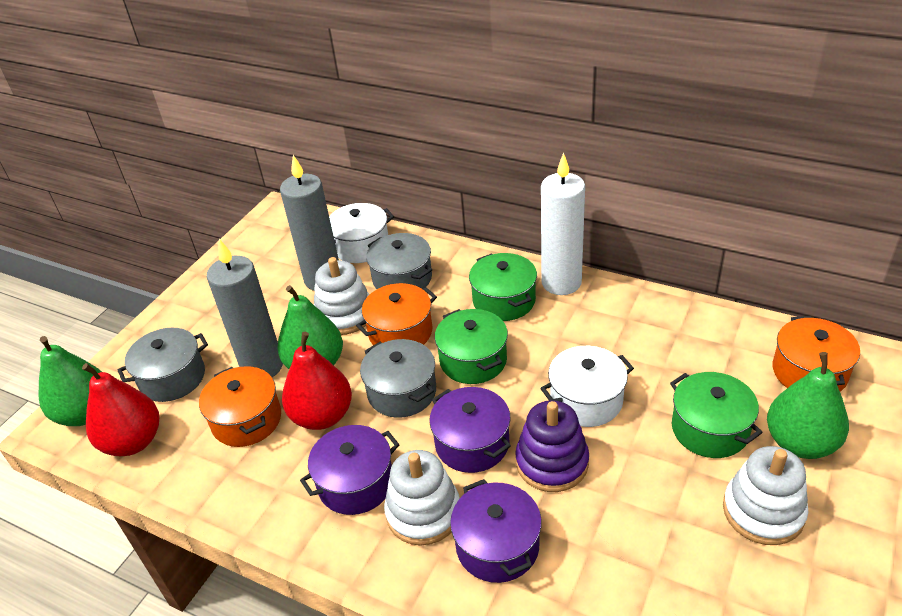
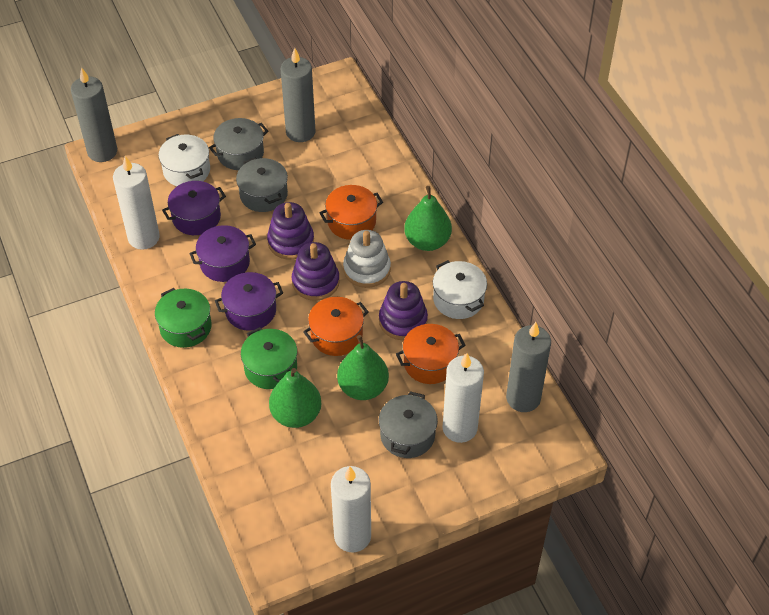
green pot: [435,309,508,384] [469,253,537,321] [670,372,763,458] = 3 -> [155,288,211,348] [241,327,297,389] = 2
grey candle: [207,239,283,377] [280,155,339,291] = 2 -> [71,67,117,162] [281,48,315,142] [506,322,551,412] = 3
purple stacking toy: [515,400,589,492] = 1 -> [267,202,314,260] [292,242,340,301] [379,281,428,340] = 3
red pear: [82,363,159,456] [282,332,352,430] = 2 -> none = 0
white candle: [541,152,585,295] = 1 -> [113,156,160,250] [331,466,371,552] [442,353,484,443] = 3
white stacking toy: [314,257,370,335] [384,450,460,545] [723,446,808,545] = 3 -> [343,230,391,288] = 1

